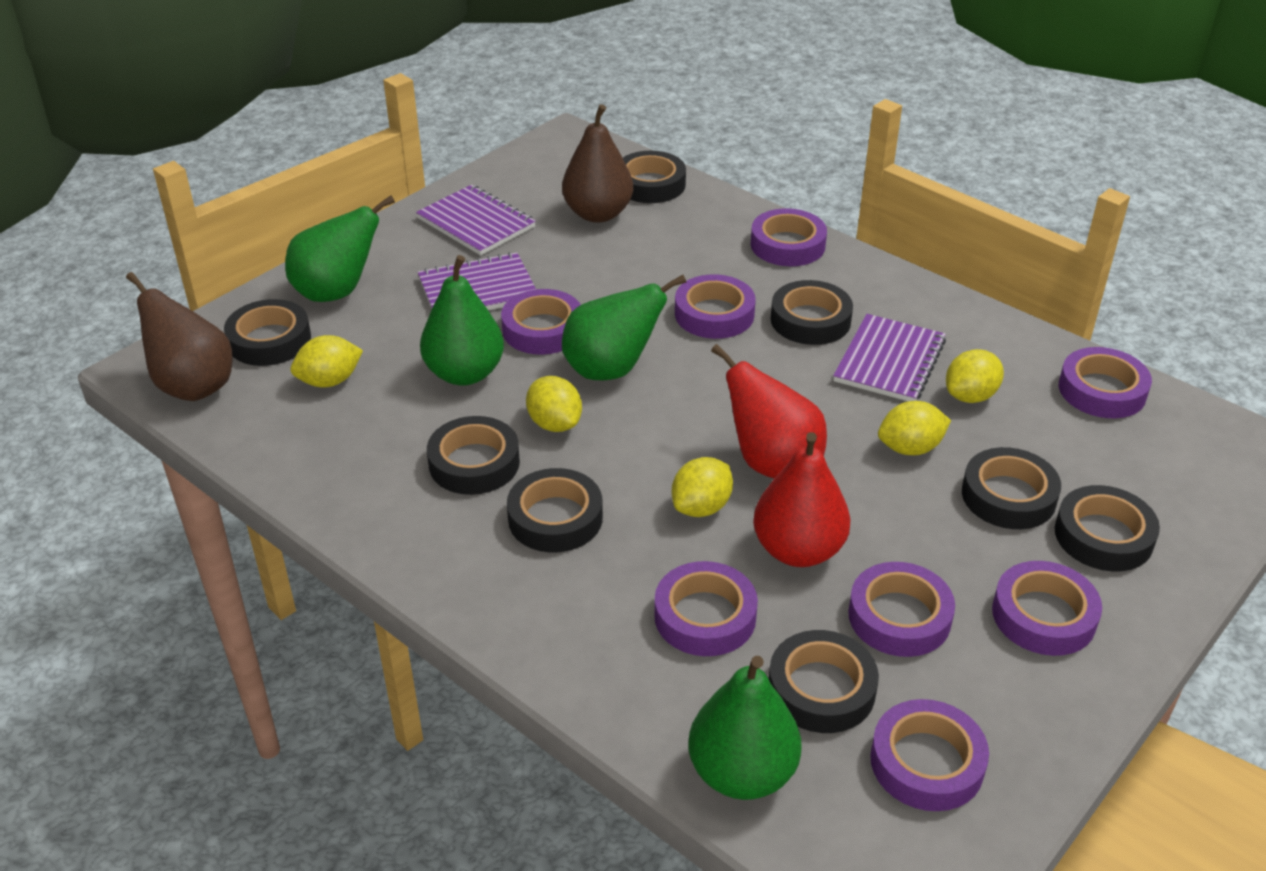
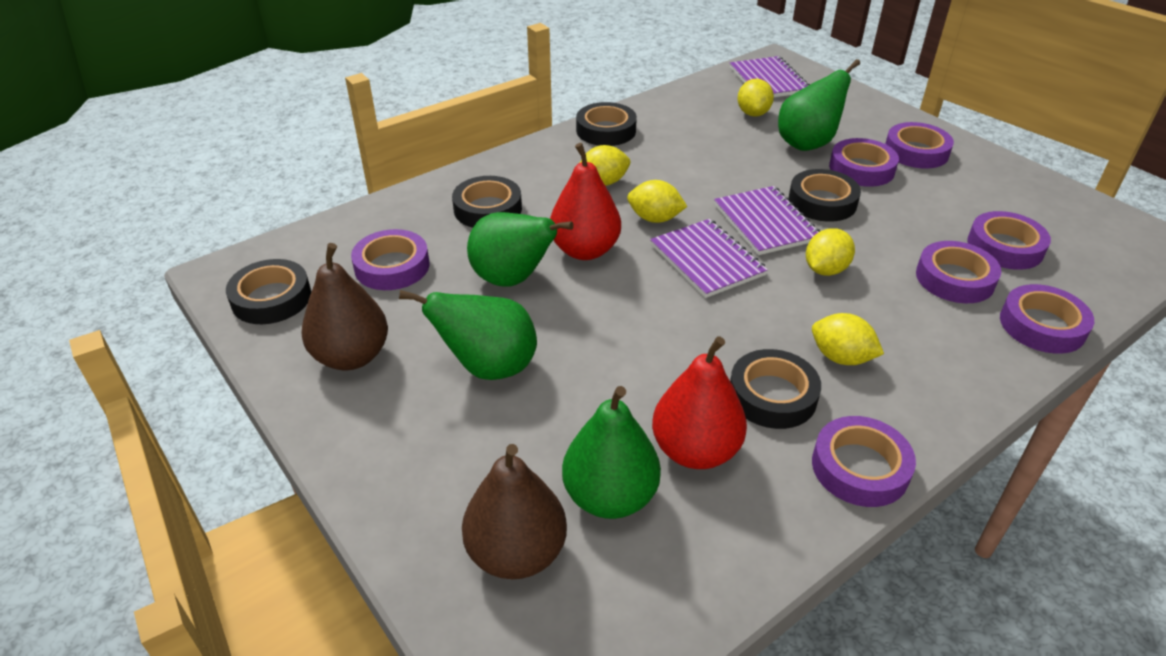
black tape: [224,299,311,366] [427,416,520,495] [507,468,603,552] [623,151,686,203] [769,630,879,733] [771,280,853,345] [962,447,1061,529] [1055,485,1160,571] = 8 -> [226,259,311,324] [452,176,522,228] [576,102,637,146] [730,349,821,429] [789,169,861,222] = 5
purple tape: [501,289,581,355] [654,561,758,656] [675,274,756,339] [751,208,827,266] [848,562,955,657] [870,699,989,811] [992,561,1102,656] [1059,347,1152,418] = 8 -> [351,229,430,290] [812,416,916,507] [829,138,899,187] [885,122,954,169] [916,241,1001,303] [967,211,1051,270] [1000,284,1094,354] = 7

